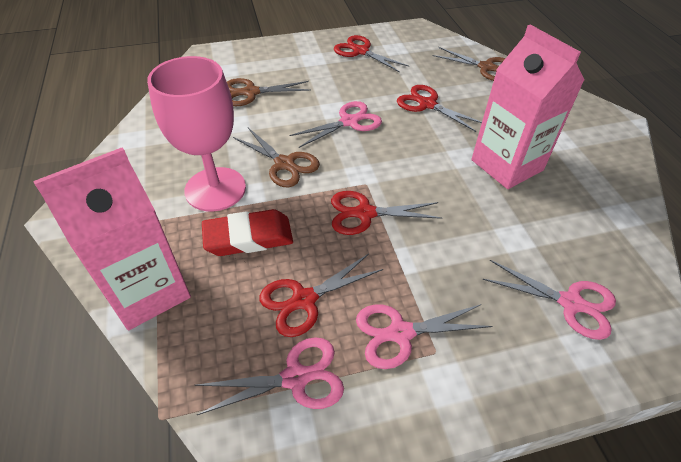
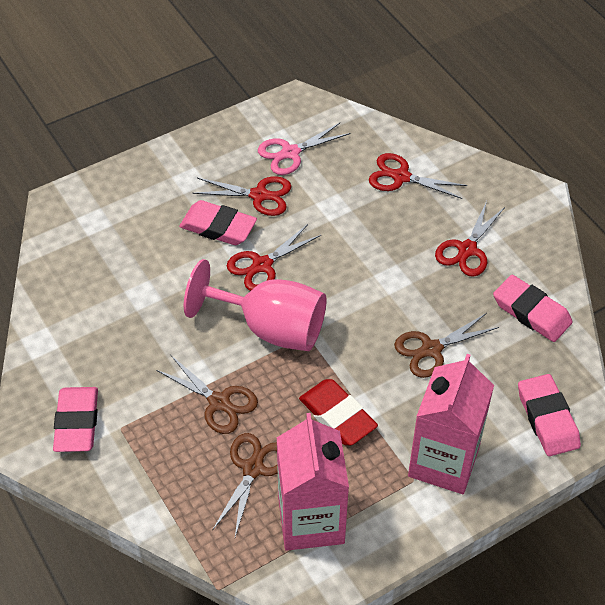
pink eraser: none = 0 -> [53,387,98,452] [179,200,257,245] [493,275,573,342] [518,374,581,456] = 4
pink scissors: [195,337,344,415] [289,101,382,148] [356,304,492,369] [483,260,616,340] = 4 -> [258,122,351,175] = 1

